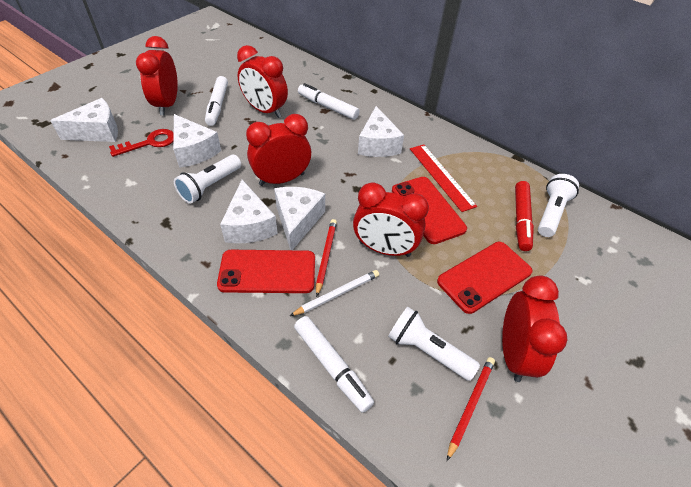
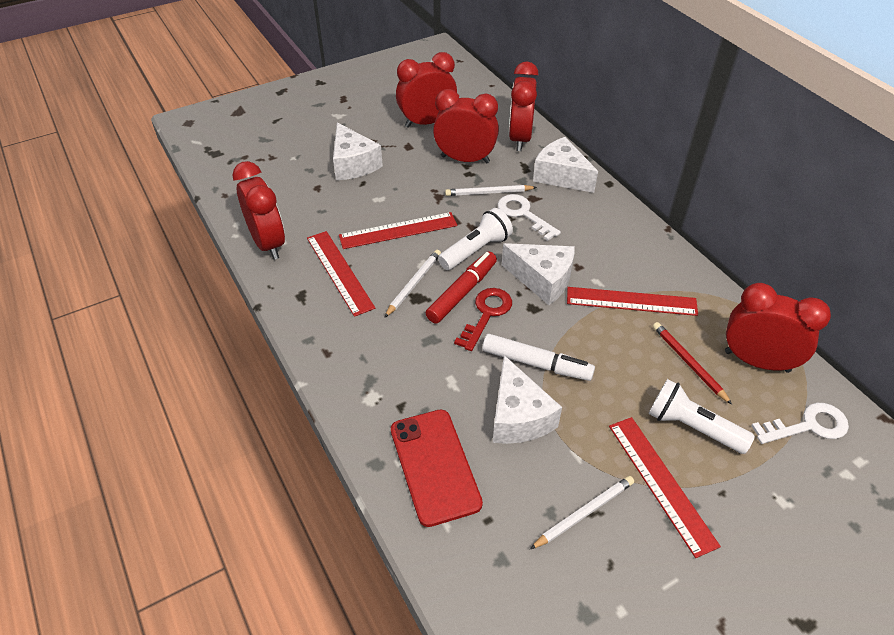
red pencil: [316,219,337,297] [447,357,495,461] = 2 -> [653,322,732,405] = 1
red phone: [217,250,315,293] [392,177,467,244] [437,242,533,314] = 3 -> [391,409,483,527] = 1
red ruler: [410,144,477,212] = 1 -> [307,231,375,317] [339,212,457,249] [567,287,698,316] [609,417,721,558] = 4
white cheese: [50,98,118,142] [173,114,221,168] [220,180,278,243] [274,187,325,250] [358,106,404,157] = 5 -> [333,122,383,180] [493,355,562,444] [502,243,575,305] [533,137,598,193] = 4
white flashlight: [174,155,241,204] [388,307,480,381] [538,174,579,237] = 3 -> [438,208,513,270] [648,379,755,454] = 2
white key: none = 0 -> [498,194,561,241] [751,403,849,444] = 2
white marker: [205,76,228,126] [294,316,374,413] [298,83,360,120] = 3 -> [482,334,595,381] = 1
white pencil: [290,270,379,316] = 1 -> [384,250,441,318] [445,185,537,196] [530,476,634,549] = 3

